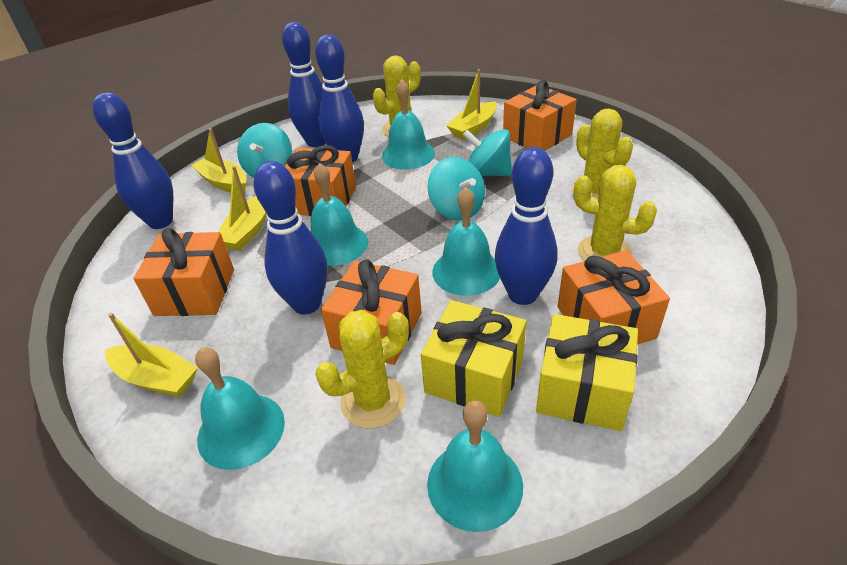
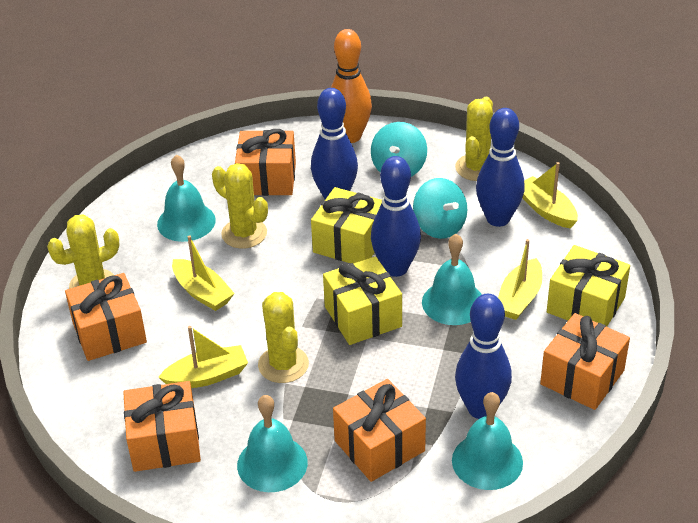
blue bowling pin: [93,92,173,229] [253,161,328,314] [282,22,326,147] [315,34,364,163] [495,147,558,305] = 5 -> [311,88,358,199] [371,156,421,277] [455,294,512,419] [476,108,525,227] = 4
orange bowling pin: none = 0 -> [331,29,372,143] = 1
turquoise bell: [195,347,285,470] [311,163,368,266] [382,80,435,169] [427,401,523,532] [432,187,500,296] = 5 -> [157,155,216,242] [237,395,308,492] [422,234,482,325] [452,392,523,490] = 4
turquoise spinning top: [237,123,292,178] [428,157,485,221] [463,129,512,176] = 3 -> [371,122,427,177] [413,178,467,239] = 2
yellow gift: [421,300,527,417] [536,314,638,431] = 2 -> [311,187,382,263] [323,256,402,345] [547,245,630,327] = 3

